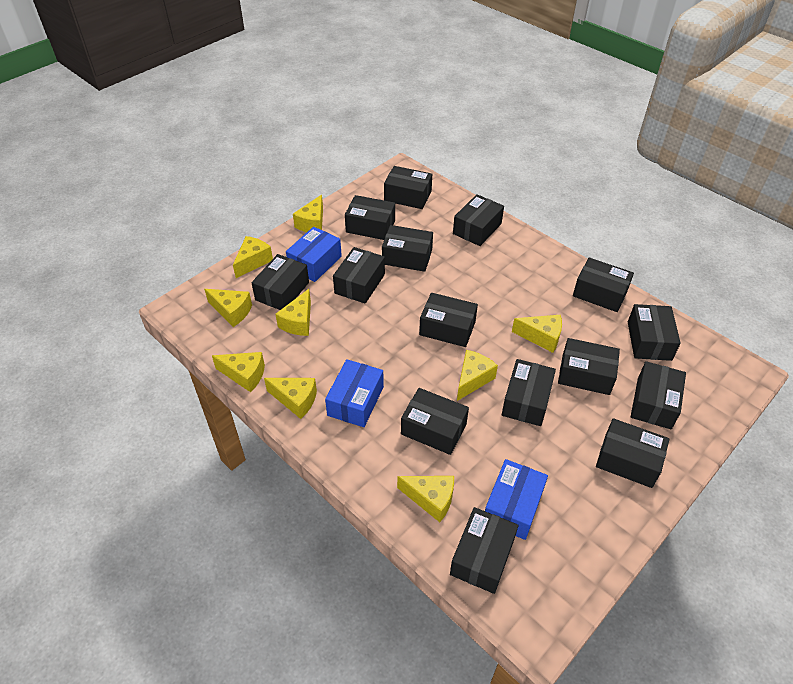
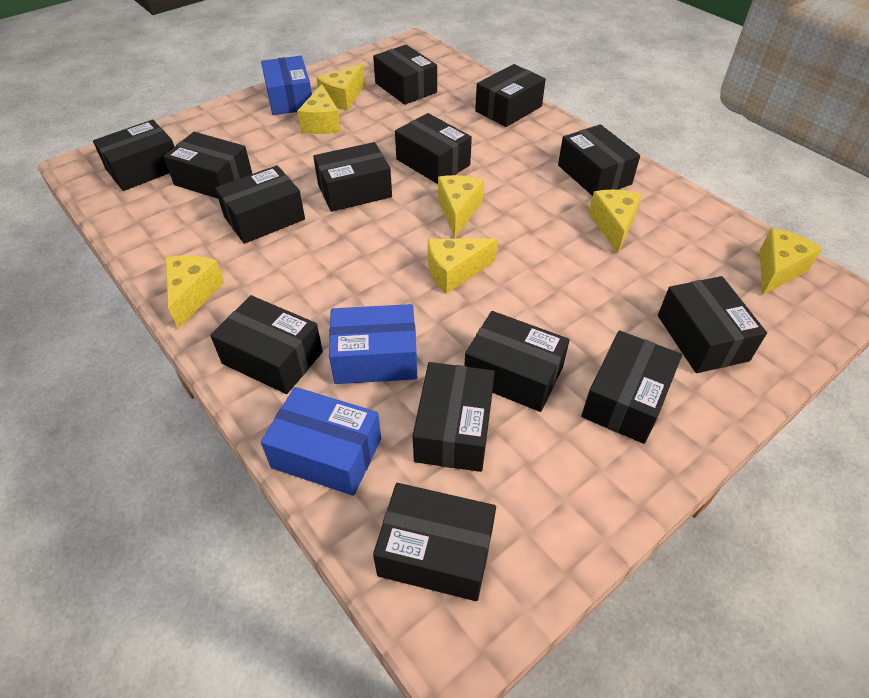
black box: [251,254,309,310] [333,247,385,304] [345,195,395,240] [382,225,433,272] [384,166,432,209] [401,388,469,455] [419,293,478,347] [450,507,518,594] [453,194,504,246] [502,359,556,426] [558,338,620,395] [573,258,634,312] [596,418,669,488] [628,304,681,361] [631,361,686,429] = 15 -> [93,120,174,191] [163,132,252,199] [210,295,323,394] [215,165,305,244] [313,142,392,212] [373,45,437,105] [373,483,496,601] [395,113,472,184] [413,362,495,472] [464,311,570,412] [475,64,546,127] [558,124,640,196] [581,330,682,444] [658,276,767,373] = 14
yellow cheese: [204,289,252,327] [212,352,265,392] [233,236,273,278] [264,378,317,419] [275,289,311,336] [293,194,323,232] [397,476,454,522] [457,350,498,401] [512,315,562,353] = 9 -> [165,255,224,329] [297,84,341,134] [316,64,365,111] [428,238,498,294] [438,175,484,237] [589,190,642,254] [760,228,823,295] = 7

